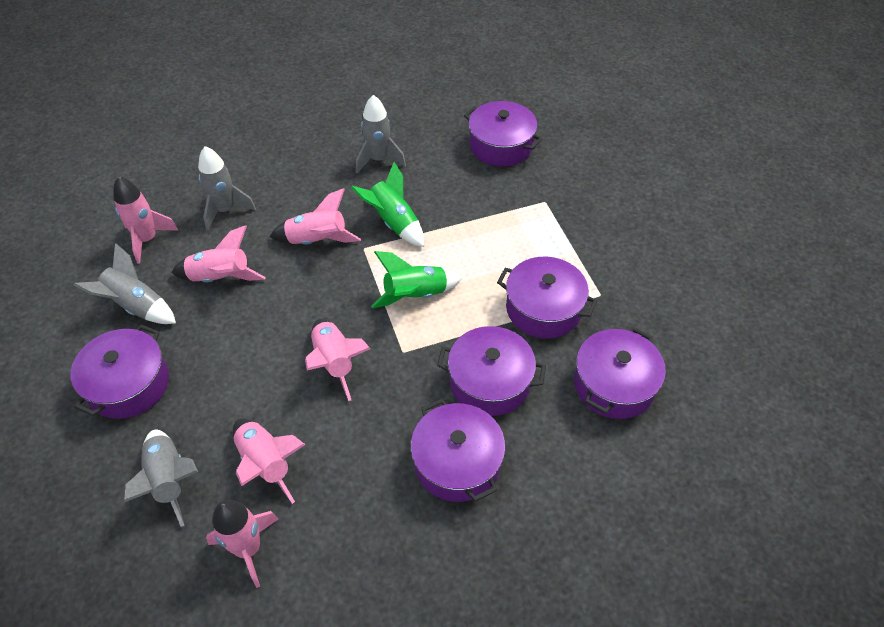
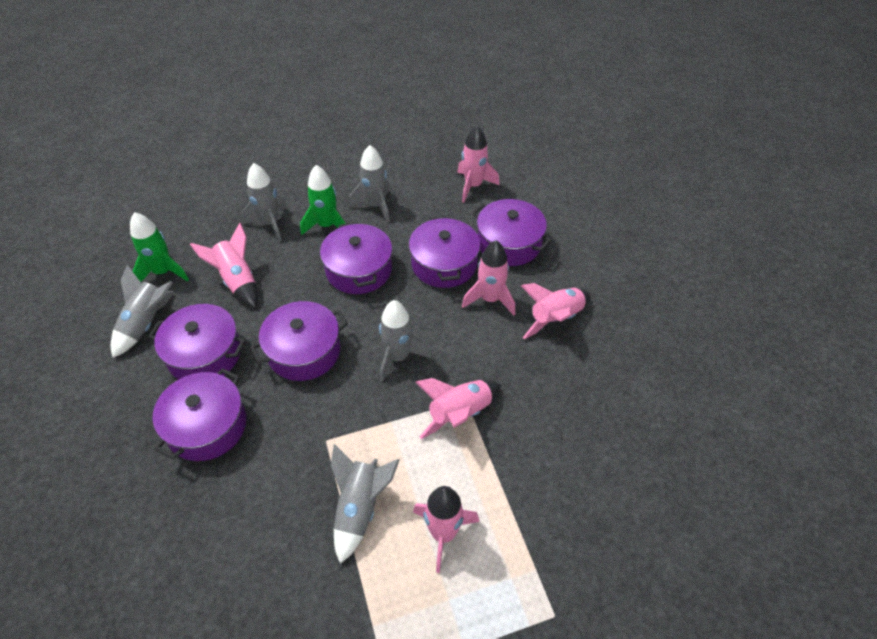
grey rocket: [74,243,176,324] [124,430,198,527] [198,146,256,230] [356,95,406,174] = 4 -> [111,265,174,358] [241,163,288,241] [331,444,399,564] [349,145,391,222] [379,300,431,382] = 5

